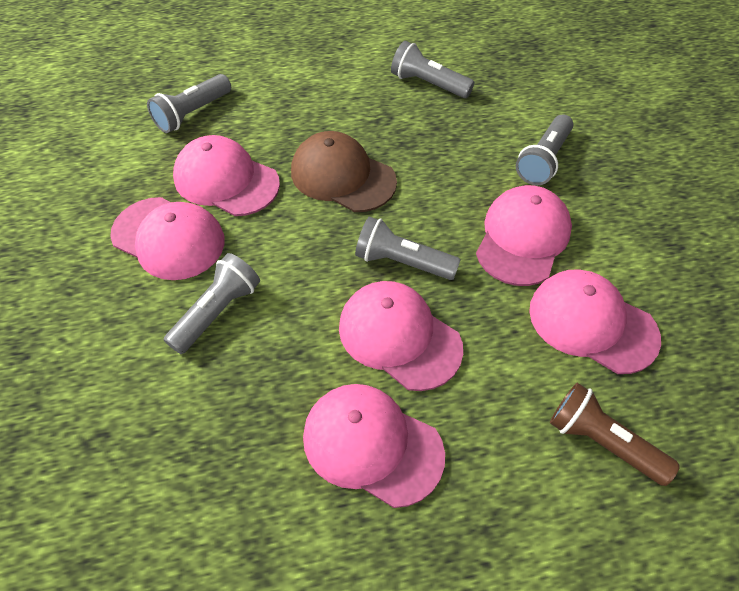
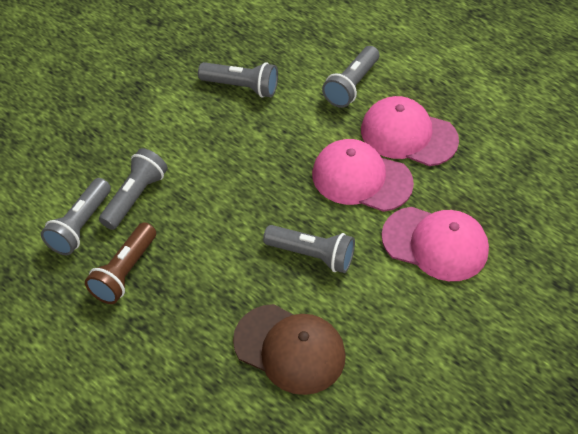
pink cap: [110,197,224,280] [173,135,280,216] [303,384,445,508] [339,281,463,391] [476,185,572,286] [529,269,661,374] = 6 -> [312,139,414,212] [361,96,459,166] [381,207,489,281] = 3

